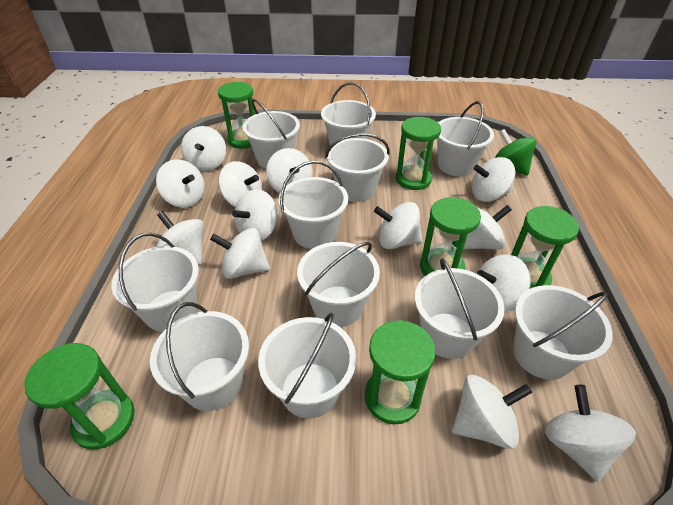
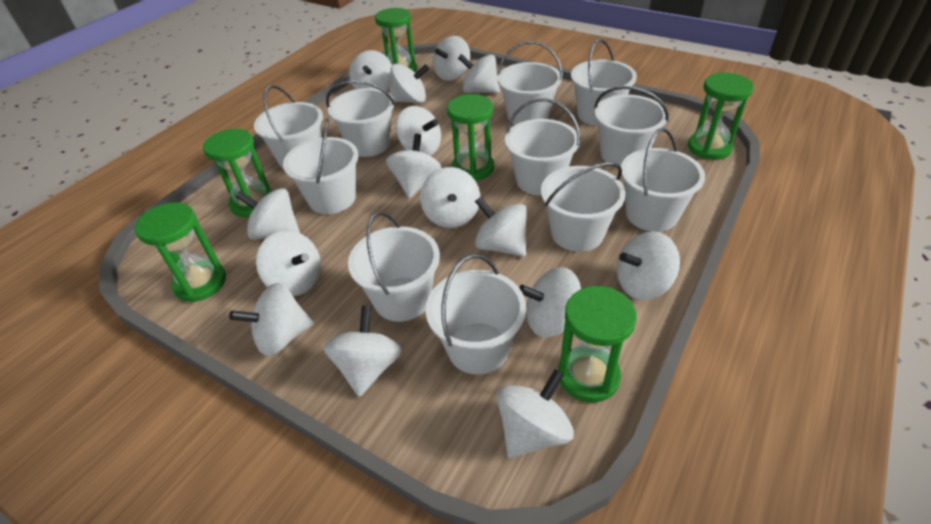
green spinning top: [495,129,537,176] = 1 -> none = 0
white spinning top: [156,159,205,208] [156,211,204,265] [181,126,226,171] [210,228,270,279] [218,161,262,207] [232,189,277,241] [266,148,313,193] [374,202,423,249] [452,375,532,449] [464,205,512,250] [472,157,515,202] [477,254,530,313] [545,385,636,482] = 13 -> [229,283,314,356] [236,188,300,240] [256,230,321,296] [323,305,402,397] [349,50,392,91] [386,134,441,198] [389,64,429,104] [396,106,441,156] [420,167,480,228] [433,36,470,81] [458,54,500,93] [475,197,527,257] [496,369,574,458] [519,267,581,338] [617,231,680,300] = 15

